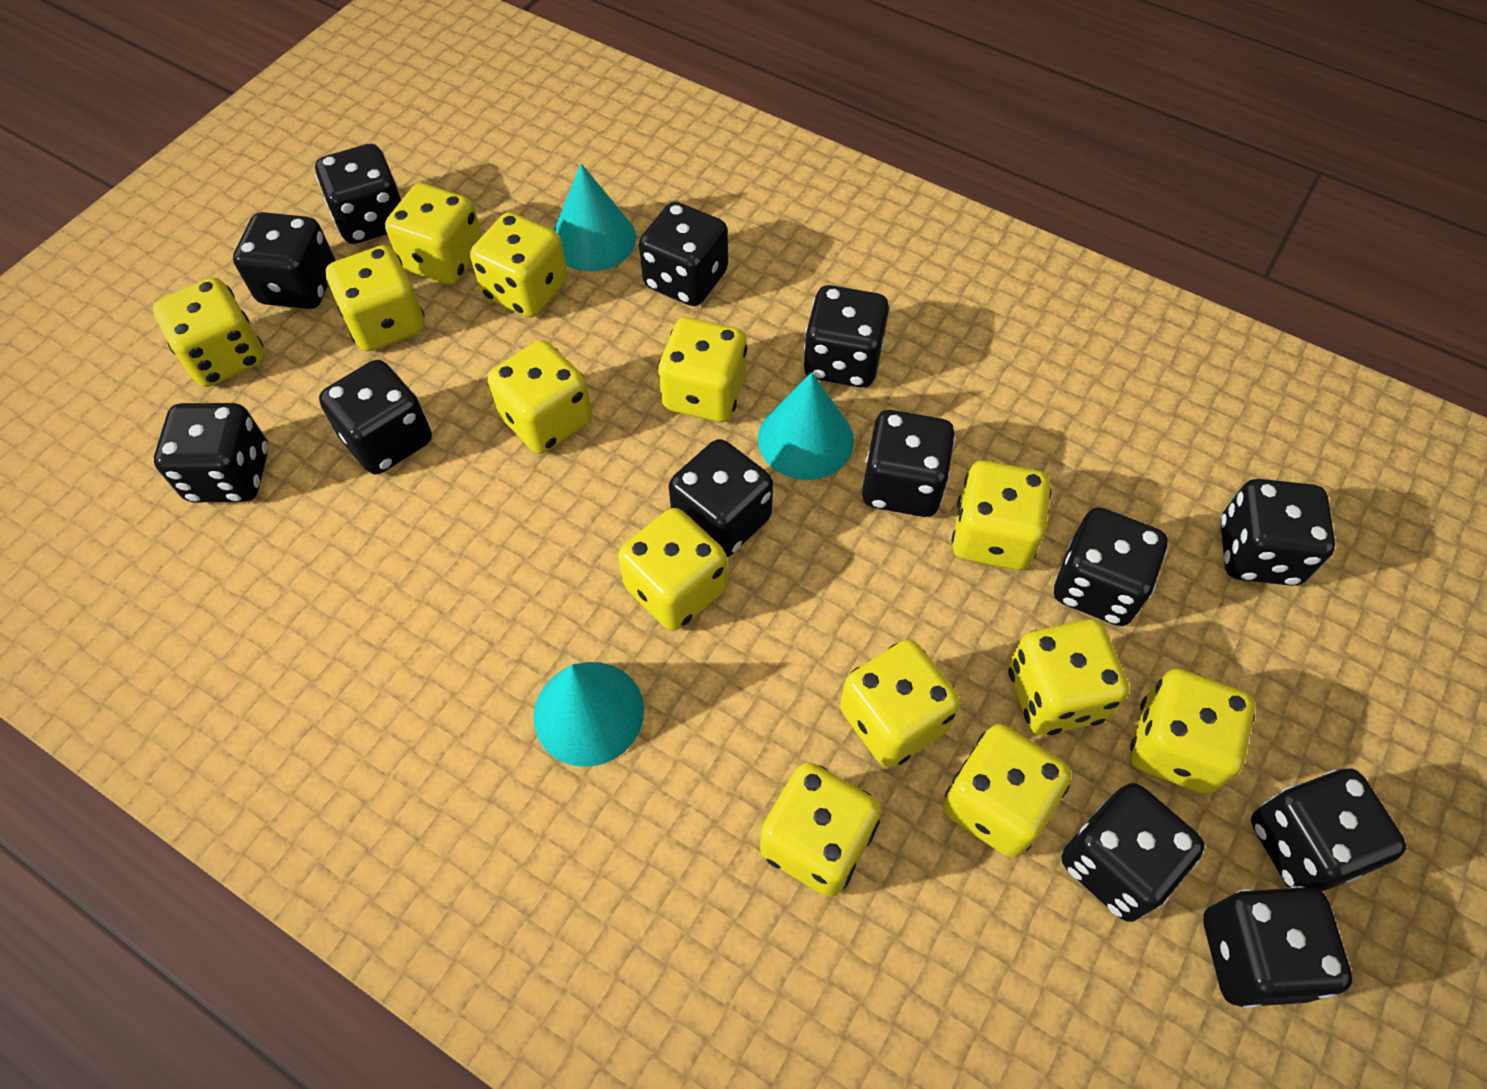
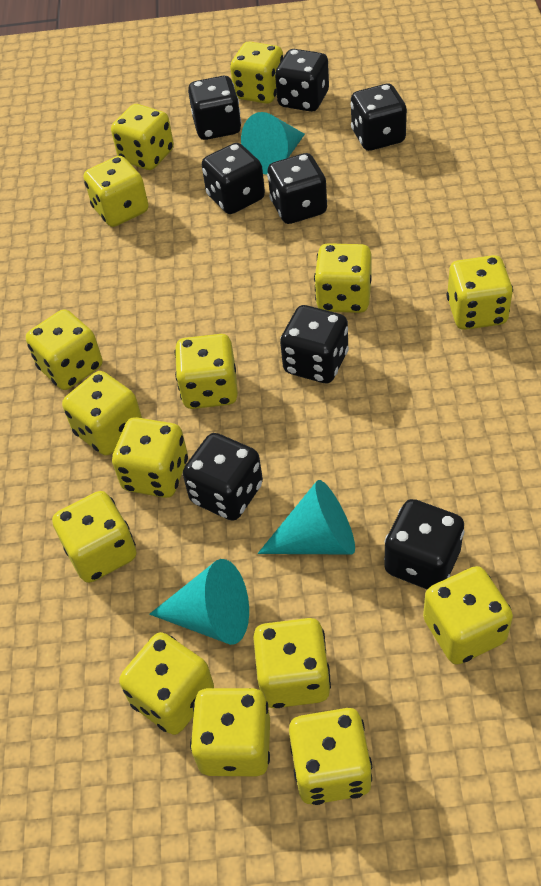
black dice: [154,403,269,502] [233,212,335,309] [315,144,401,244] [319,360,432,475] [639,202,728,306] [669,439,773,557] [803,285,889,387] [862,410,955,517] [1054,507,1168,626] [1062,783,1205,922] [1203,886,1352,1008] [1220,479,1335,586] [1251,769,1406,892] = 13 -> [183,433,263,521] [188,76,241,140] [202,143,265,214] [267,153,327,224] [275,49,329,112] [280,305,349,383] [350,84,407,151] [384,499,465,589] = 8
yellow dice: [153,278,265,387] [326,245,425,351] [385,183,482,285] [470,212,568,318] [488,340,592,454] [618,508,727,631] [658,317,748,422] [760,762,881,897] [840,639,960,768] [943,724,1071,858] [952,461,1052,570] [1008,619,1129,735] [1130,669,1255,794] = 13 -> [26,309,102,390] [52,491,136,583] [62,371,142,455] [84,156,148,227] [111,104,174,170] [112,417,188,498] [119,632,214,735] [175,334,238,409] [190,688,270,776] [230,41,283,104] [253,618,331,708] [289,708,372,805] [314,243,372,313] [423,566,513,665] [446,255,513,330] = 15

